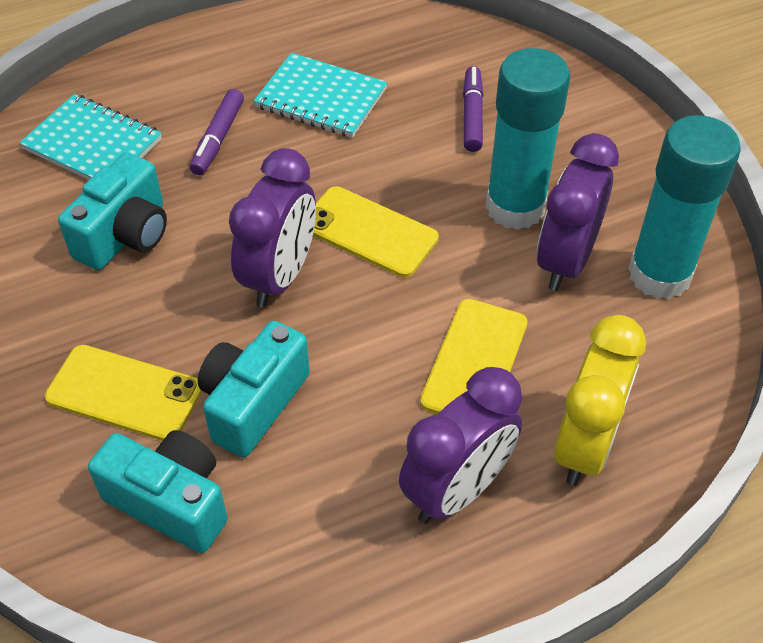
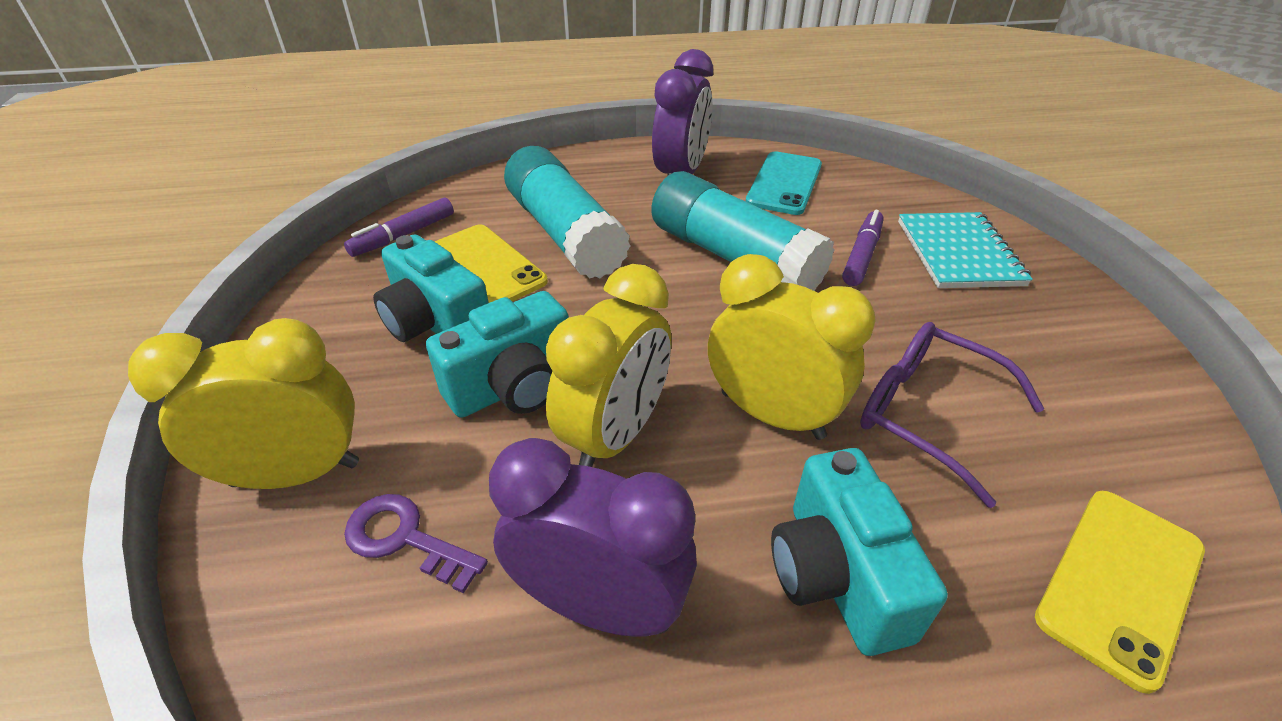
purple clock: [229,148,316,308] [399,367,522,524] [537,133,619,291] = 3 -> [489,438,697,637] [652,49,713,176] = 2
purple glasses: none = 0 -> [860,322,1044,508] = 1
purple key: none = 0 -> [344,494,488,593] = 1
turquoise notebook: [19,94,162,180] [254,53,387,138] = 2 -> [898,212,1033,288] = 1
turquoise phone: none = 0 -> [746,151,822,215] = 1
yellow clock: [554,315,646,486] = 1 -> [128,318,359,489] [546,264,672,467] [708,254,876,440] = 3
yellow phone: [45,345,202,441] [313,186,439,278] [420,299,528,414] = 3 -> [434,224,548,303] [1035,491,1205,694] = 2

